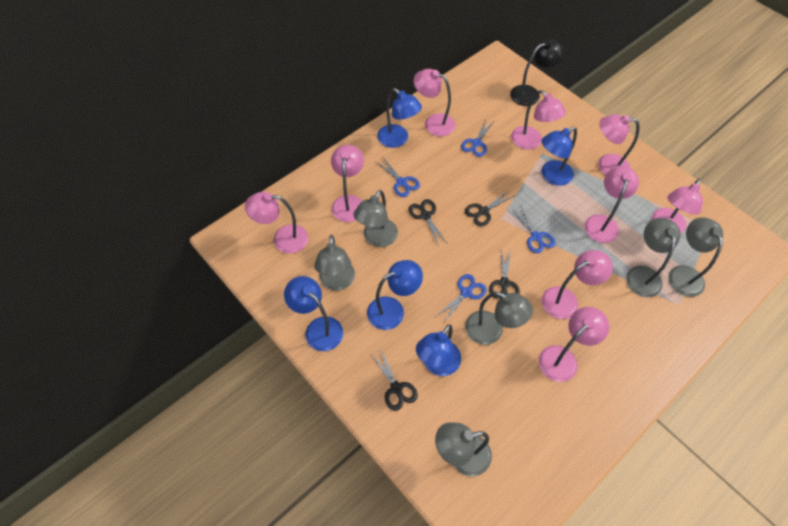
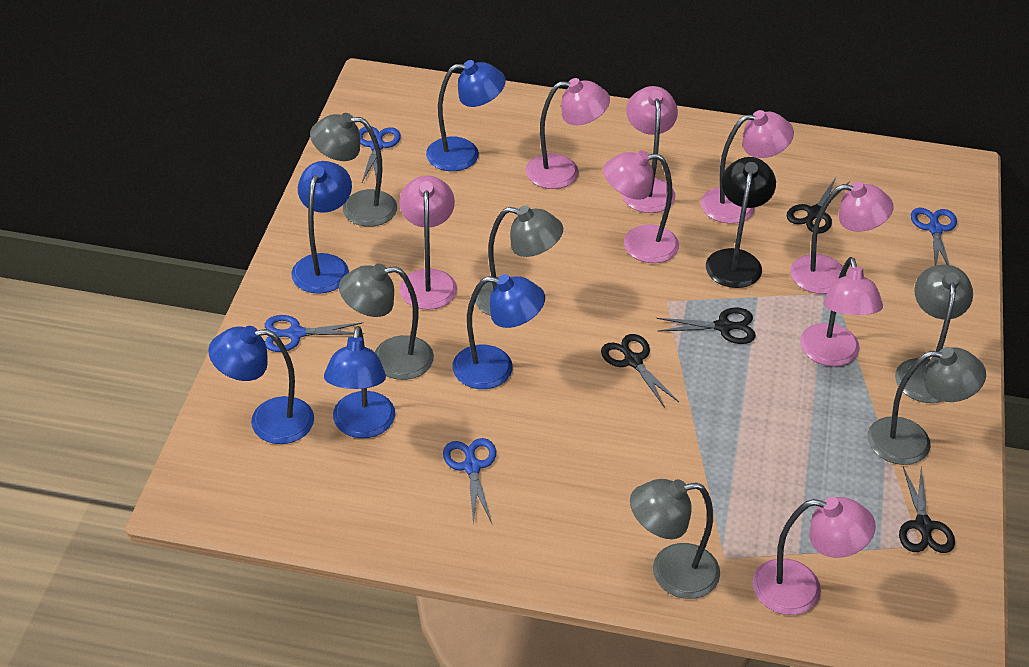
pink lamp: [245,192,308,254] [331,145,364,222] [413,69,455,136] [511,90,566,149] [539,307,609,382] [542,250,613,319] [585,166,639,243] [598,114,640,175] [652,179,703,234] = 9 -> [399,175,457,310] [526,78,610,189] [603,150,679,263] [622,86,678,213] [701,110,794,224] [752,497,876,615] [790,182,894,294] [800,257,883,366] = 8

